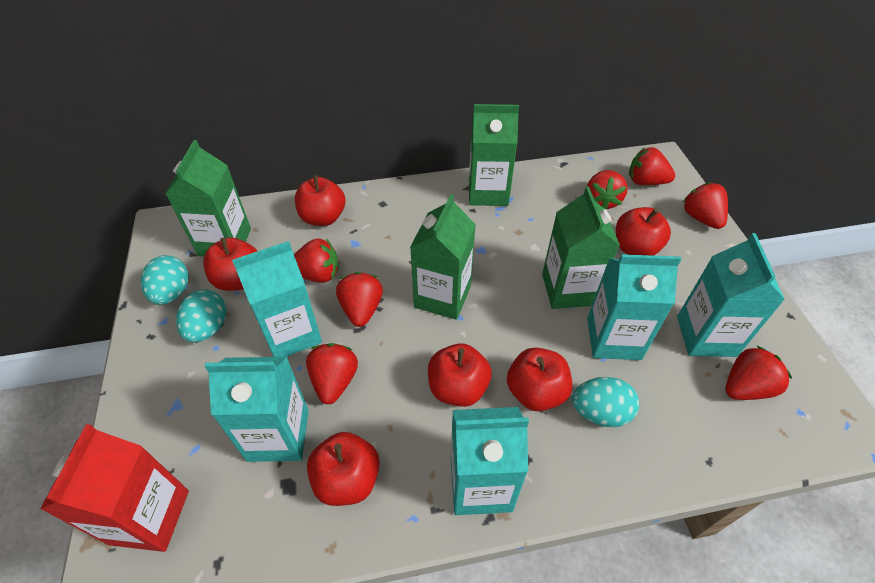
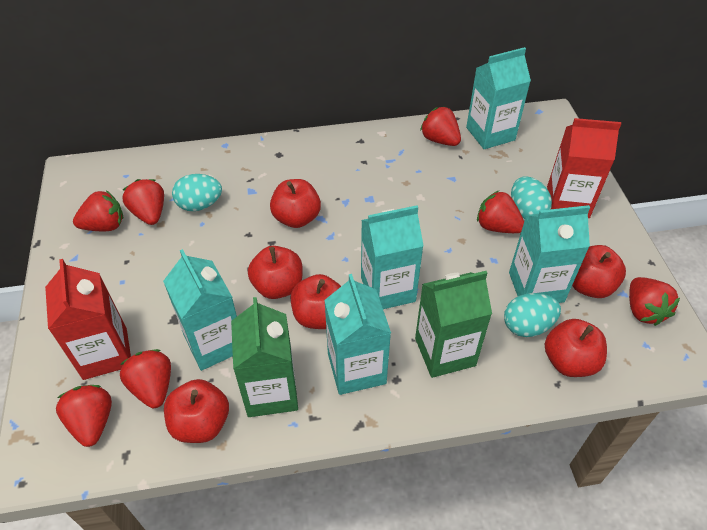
green carton: [165,140,251,256] [410,194,476,320] [469,104,519,206] [542,186,620,309] = 4 -> [231,297,298,417] [415,271,492,378] = 2
red carton: [40,424,189,552] = 1 -> [45,259,131,380] [547,118,621,218] = 2

